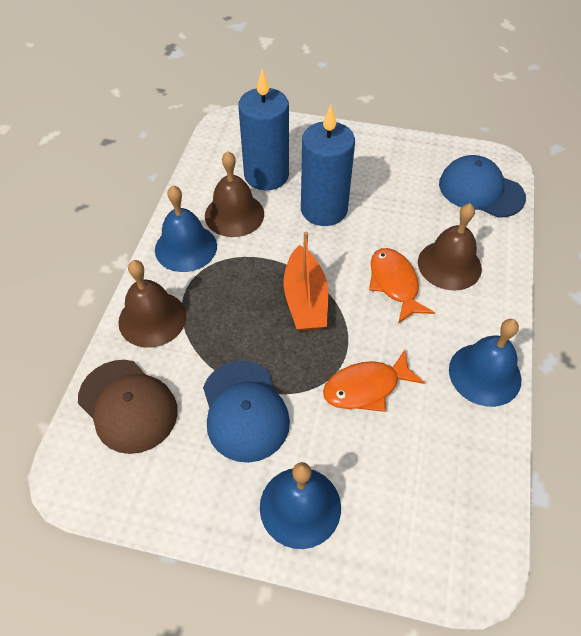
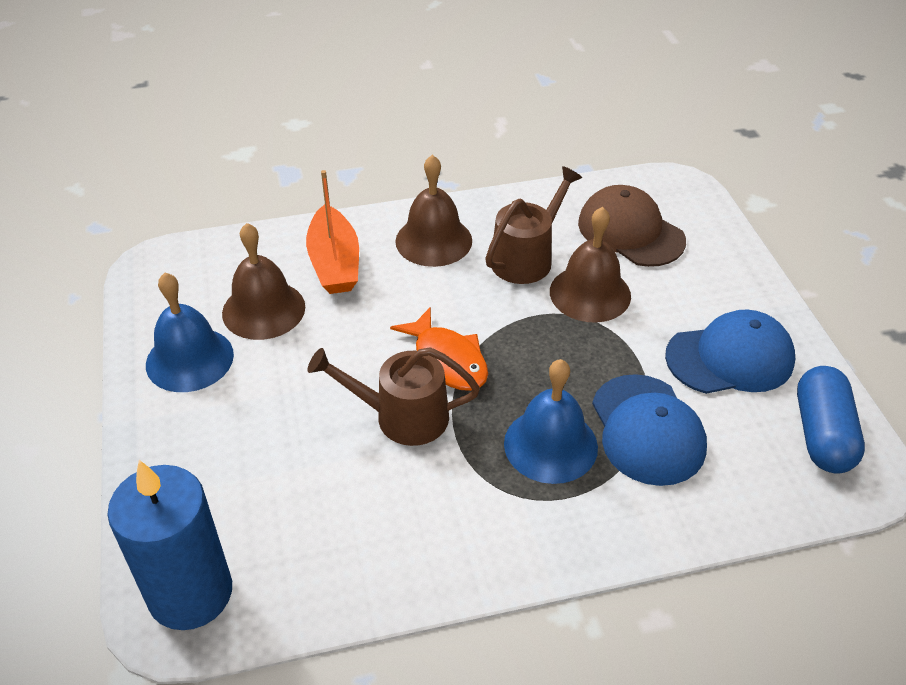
blue bell: [155,185,217,272] [260,462,341,549] [449,319,521,407] = 3 -> [146,273,234,392] [504,359,598,484] = 2
blue candle: [238,69,289,190] [301,105,355,226] = 2 -> [107,460,232,630] = 1
blue capsule: none = 0 -> [797,366,865,473] = 1
brown watering can: none = 0 -> [307,347,480,446] [485,166,582,284] = 2
orange fish: [323,350,425,412] [369,248,435,323] = 2 -> [390,307,488,391] = 1

